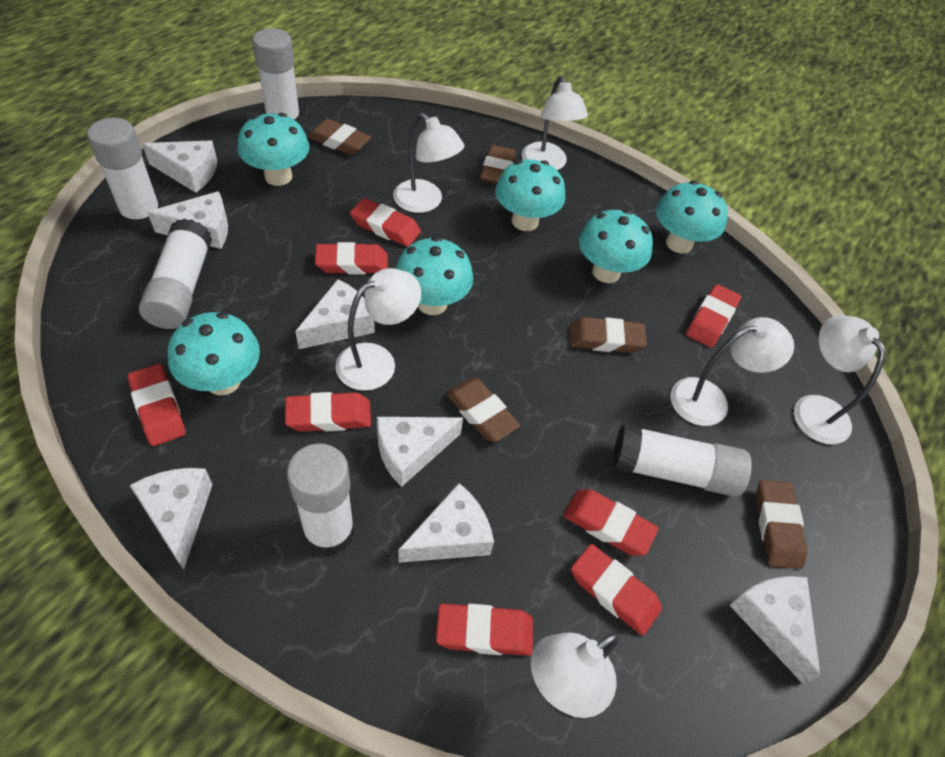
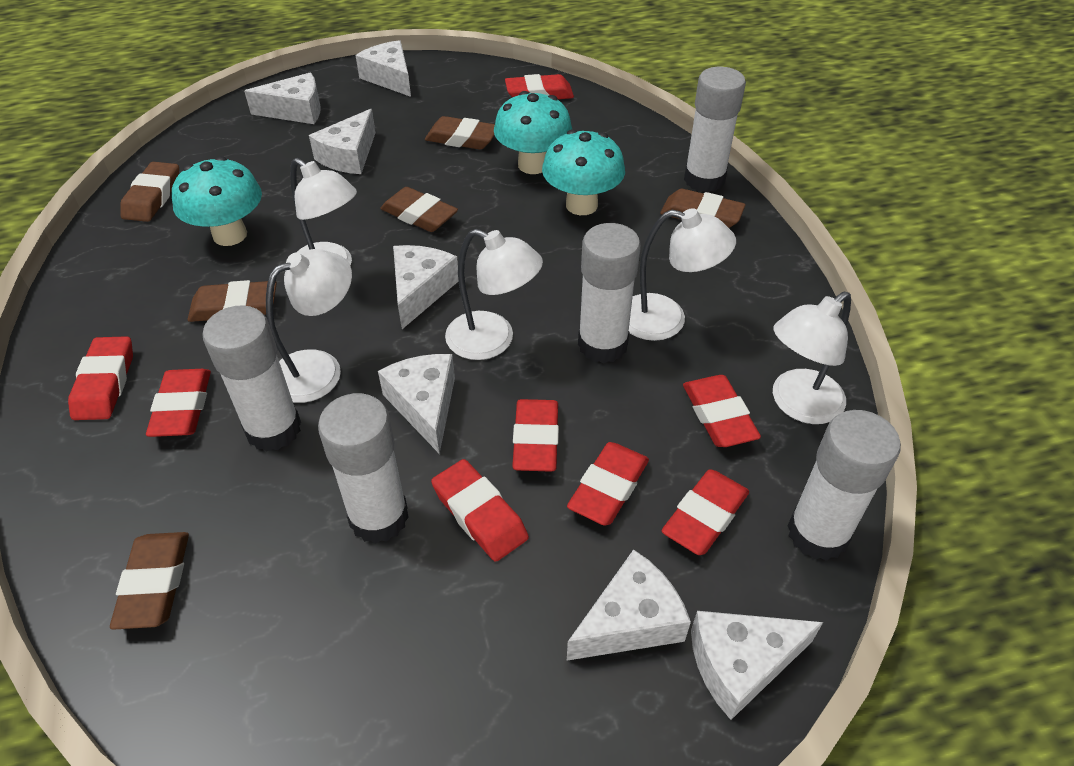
brown eraser: [307,119,371,155] [446,378,520,442] [480,145,516,184] [569,317,647,353] [756,480,807,569] = 5 -> [110,532,189,630] [120,162,179,222] [187,280,277,322] [380,187,458,232] [425,116,495,150] [660,189,746,228] = 6
turquoise mushroom: [168,312,260,395] [238,113,309,186] [396,237,473,315] [495,159,565,231] [579,210,653,283] [656,181,728,253] = 6 -> [172,156,262,246] [494,91,572,174] [542,129,625,215] = 3
white lamp: [335,268,421,391] [393,113,464,213] [522,76,588,170] [531,633,620,718] [671,317,794,426] [794,315,886,444] = 6 -> [266,249,352,403] [290,158,357,266] [445,229,543,360] [629,208,736,341] [773,292,851,424] = 5

